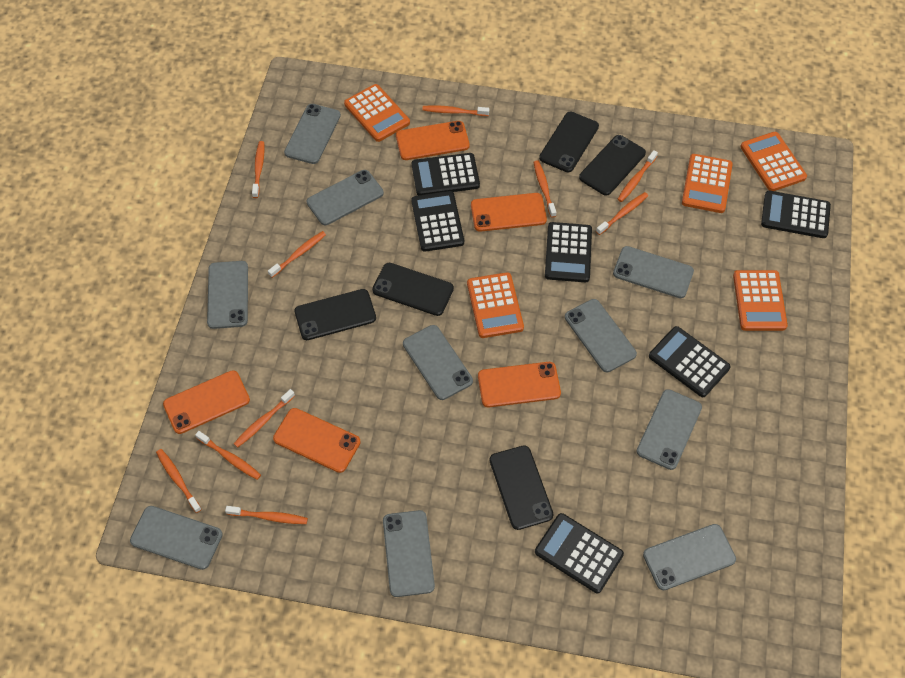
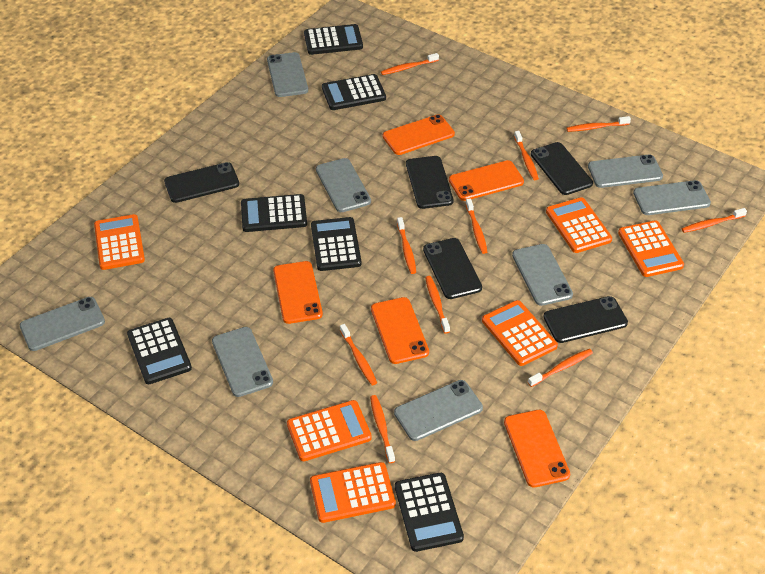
grey phone: [130,506,223,570] [207,261,248,329] [284,104,341,164] [307,170,384,225] [383,510,435,597] [403,325,473,400] [565,299,637,372] [613,246,694,298] [637,389,702,470] [643,524,736,590] = 10 -> [20,297,105,351] [212,327,273,397] [267,52,308,97] [316,158,371,212] [394,380,483,441] [512,244,573,306] [588,154,663,188] [633,180,711,215] = 8
orange calculator: [344,84,410,142] [467,272,524,338] [682,154,733,213] [733,270,788,331] [741,132,807,191] = 5 -> [94,214,145,270] [287,400,372,461] [310,462,396,523] [482,300,558,366] [546,197,612,253] [618,220,684,277] = 6

